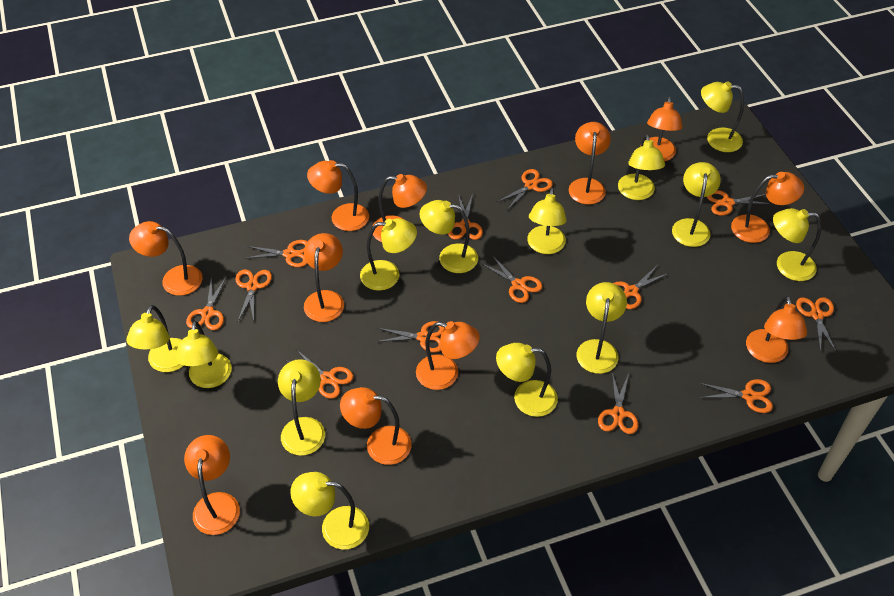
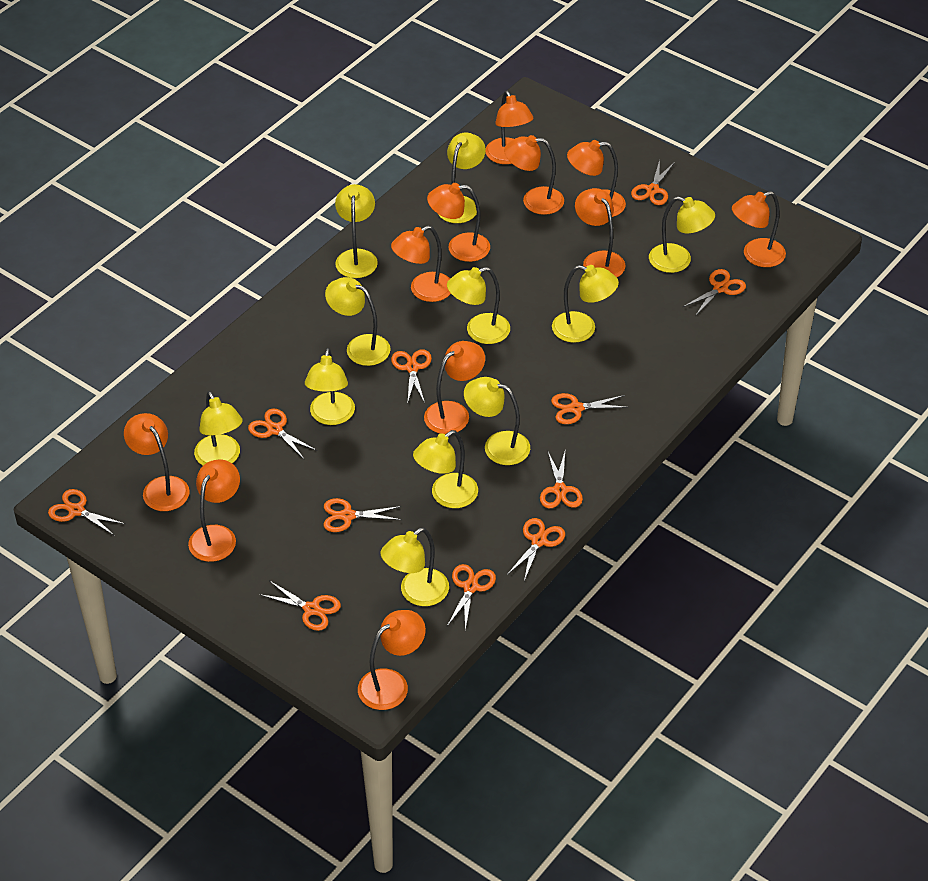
orange scissors: [186,278,226,330] [236,270,272,321] [244,240,308,267] [285,349,354,399] [376,321,445,352] [448,194,483,240] [481,255,543,303] [497,169,553,210] [598,373,639,434] [614,265,669,309] [699,379,773,413] [707,190,771,216] [796,297,837,353] = 13 -> [48,489,125,536] [248,409,318,460] [259,581,341,631] [323,498,402,532] [391,349,432,404] [447,564,496,631] [507,518,565,581] [540,452,583,508] [551,393,629,424] [631,160,675,205] [683,269,746,316] = 11
yellow lamp: [126,305,184,372] [175,321,232,388] [278,359,325,456] [290,472,369,550] [360,218,417,291] [420,200,478,273] [496,343,558,417] [527,188,567,254] [576,282,627,374] [618,134,665,200] [672,162,721,247] [701,81,744,152] [773,208,821,281] = 13 -> [194,391,243,465] [305,348,355,425] [325,277,391,366] [335,184,378,278] [380,527,449,606] [413,430,478,508] [438,133,486,223] [447,267,510,344] [464,377,530,465] [552,265,619,343] [649,196,715,273] = 11

